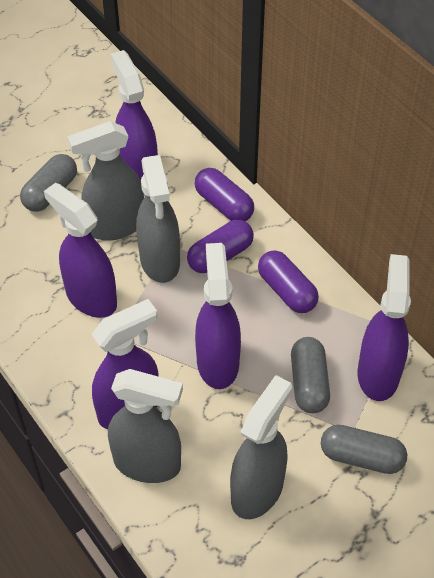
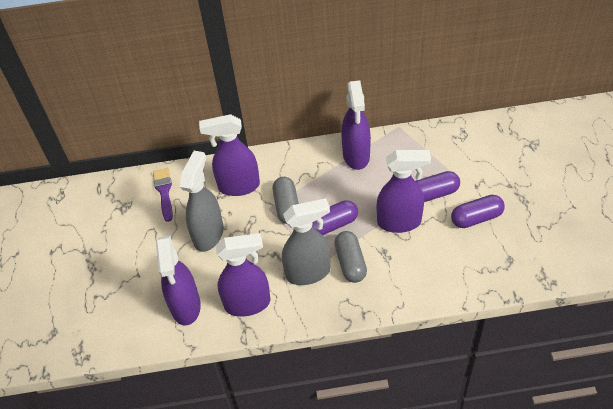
grey capsule: [20,154,77,212] [291,337,330,413] [321,425,407,474] = 3 -> [273,177,299,224] [334,231,367,283] = 2
grey spray bottle: [67,121,144,241] [108,369,183,483] [136,155,180,283] [230,375,292,519] = 4 -> [180,151,224,252] [282,198,330,285] = 2
purple brush: none = 0 -> [153,168,173,222] = 1

